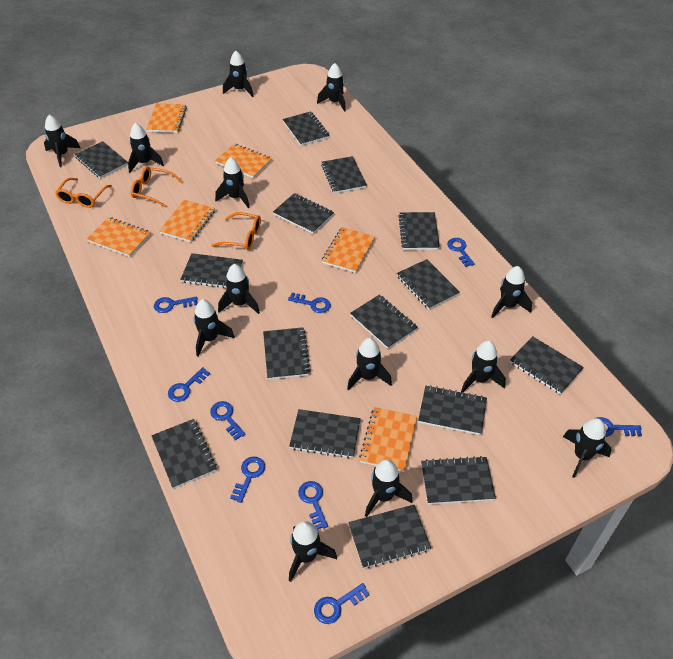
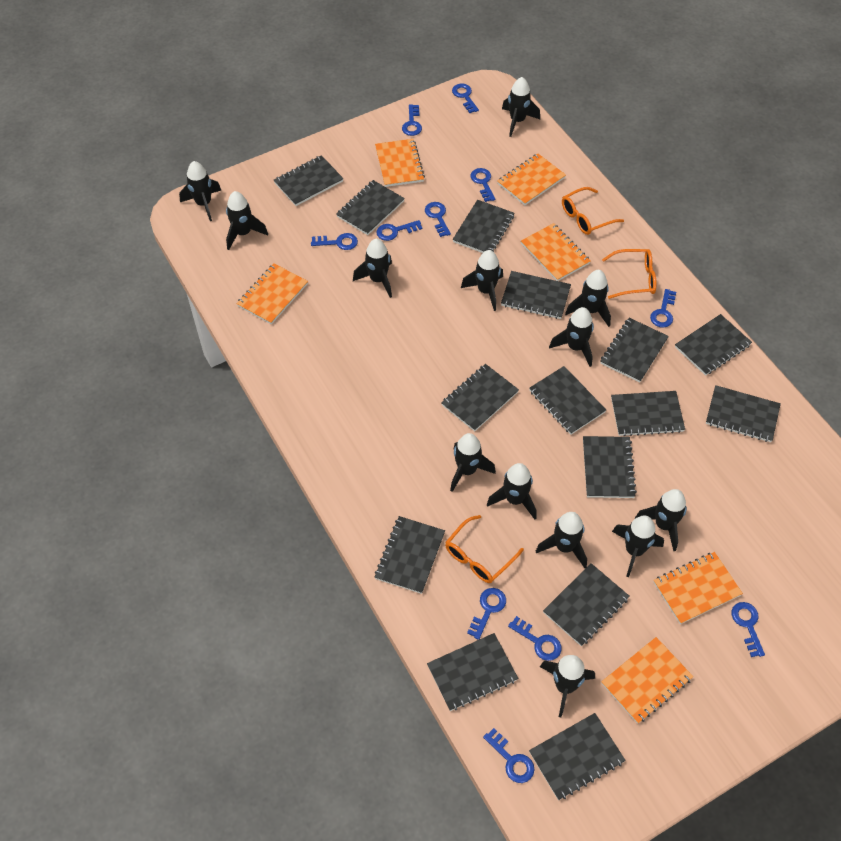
blue key: [154,296,198,313] [168,367,210,402] [210,401,246,440] [230,457,265,503] [288,293,331,313] [298,481,328,529] [314,583,370,624] [447,238,475,267] [597,417,642,437] = 9 -> [311,233,358,250] [376,220,422,241] [402,104,422,136] [425,202,451,237] [452,84,479,113] [467,588,506,640] [471,168,495,202] [483,728,535,783] [508,616,561,661] [650,289,676,328] [731,602,765,657] = 11

